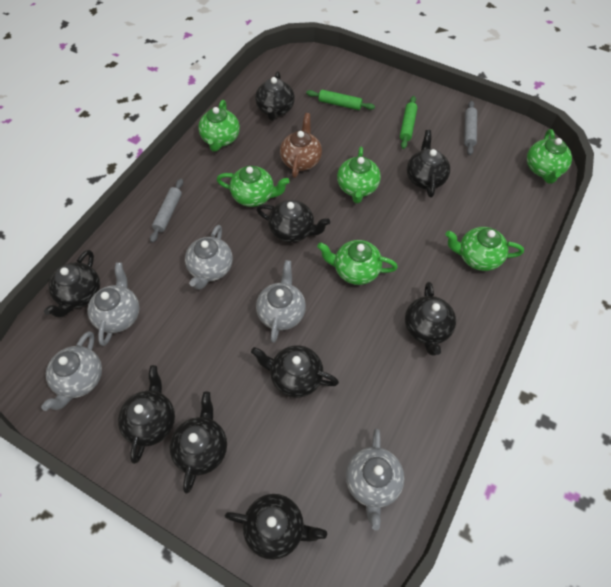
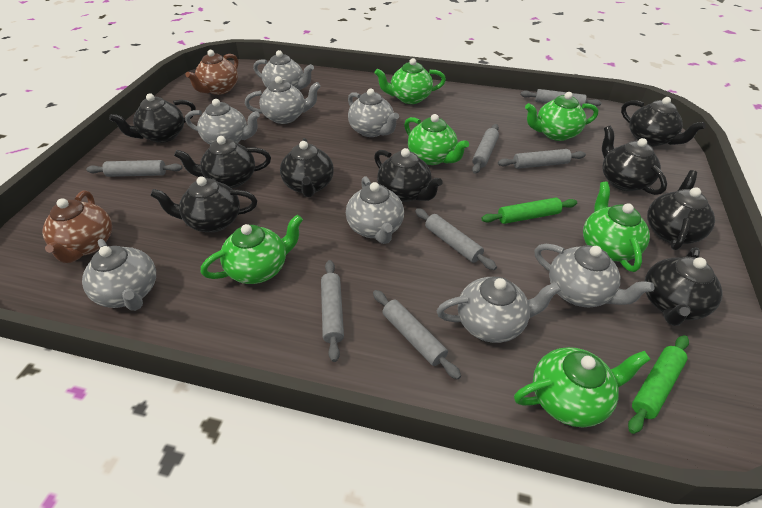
brown teapot: [280,113,322,178] = 1 -> [42,190,112,263] [185,50,238,95] = 2
grey rolling pin: [150,178,183,243] [464,101,477,155] = 2 -> [86,160,182,177] [321,260,344,362] [373,290,461,380] [415,208,497,270] [472,124,499,174] [498,149,586,169] [521,89,602,107] = 7
grey teapot: [41,331,102,411] [87,262,140,346] [185,225,233,290] [256,260,306,343] [346,429,404,530] = 5 -> [82,239,156,311] [185,99,260,145] [245,76,321,124] [253,50,314,90] [346,176,404,244] [348,88,399,137] [437,277,561,343] [534,244,654,308] = 8

